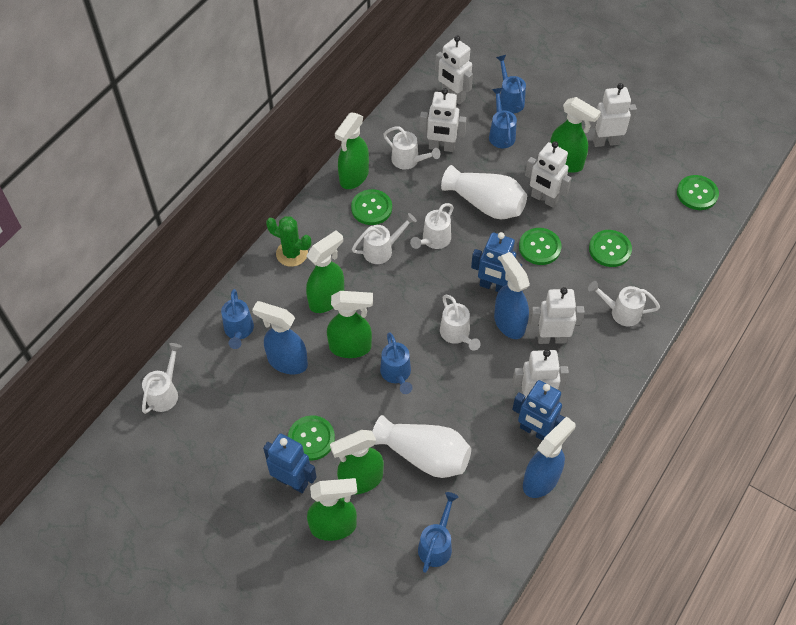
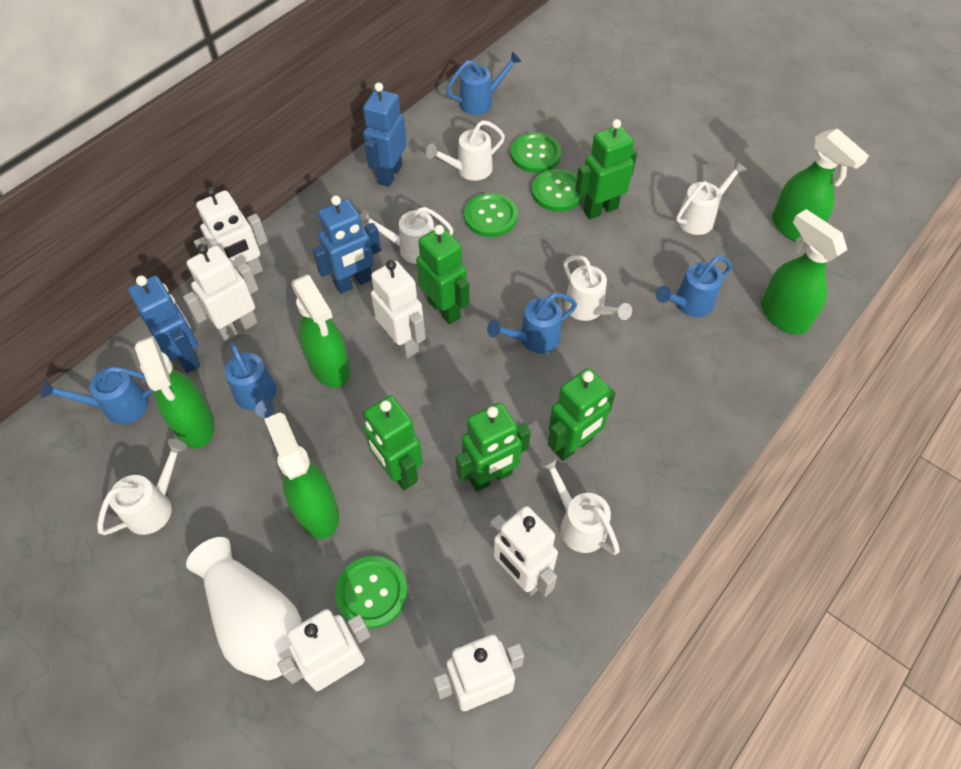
blue spray bottle: [252,301,308,374] [494,252,530,339] [523,416,575,498] = 3 -> none = 0
green button: [288,415,335,461] [351,189,392,225] [519,228,561,265] [589,230,632,267] [677,175,719,210] = 5 -> [335,556,407,629] [464,193,518,237] [510,132,562,173] [532,169,584,212] = 4
green cactus: [266,216,311,267] = 1 -> none = 0
green robot: none = 0 -> [363,396,423,490] [416,225,470,325] [456,403,531,492] [548,368,616,461] [575,119,637,219] = 5
green spray bottle: [306,230,344,313] [307,478,357,541] [327,291,373,358] [330,430,384,494] [335,113,369,189] [550,97,601,173] = 6 -> [135,336,215,449] [264,412,339,539] [291,275,351,388] [761,209,847,335] [772,129,869,244] = 5
white vase: [372,415,471,478] [441,165,527,220] = 2 -> [186,537,302,680] = 1

